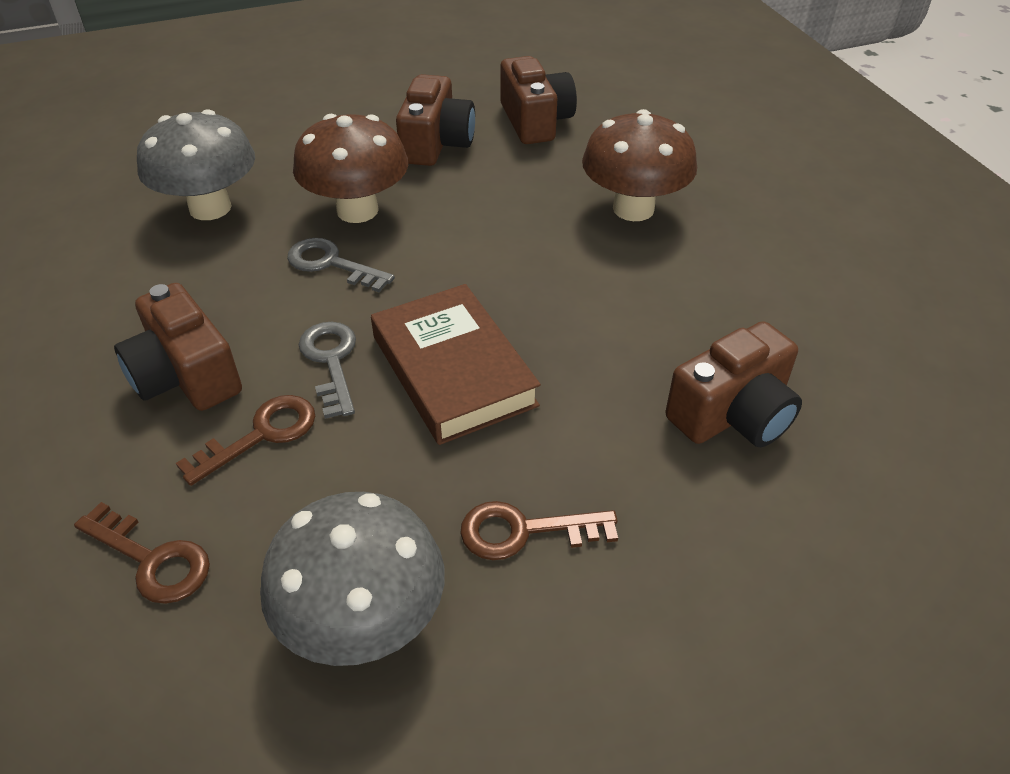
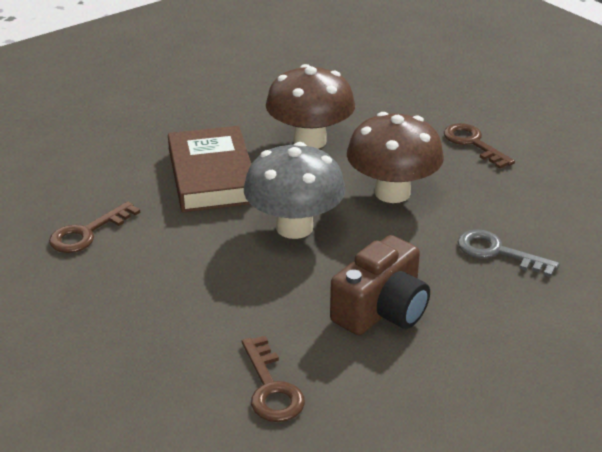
brown camera: [114,283,242,411] [396,74,475,166] [500,56,577,144] [665,321,802,447] = 4 -> [330,235,430,335] = 1
grey key: [287,238,395,292] [299,322,356,419] = 2 -> [458,229,560,277] = 1
grey mushroom: [137,109,255,220] [260,492,445,666] = 2 -> [244,142,346,239] = 1

